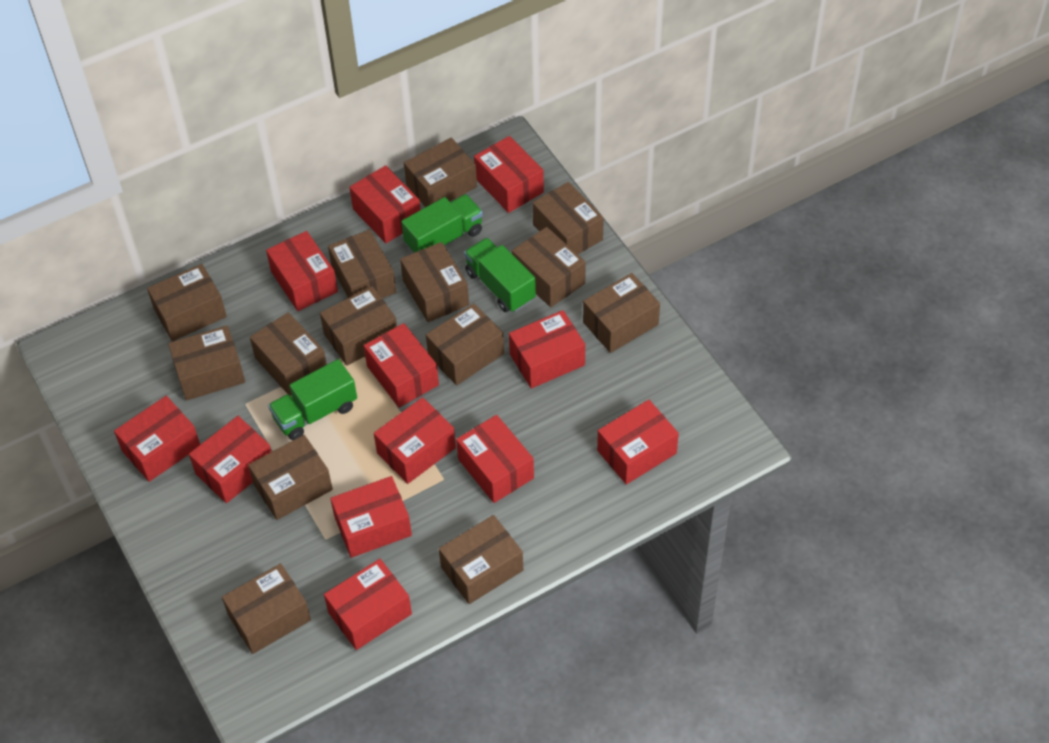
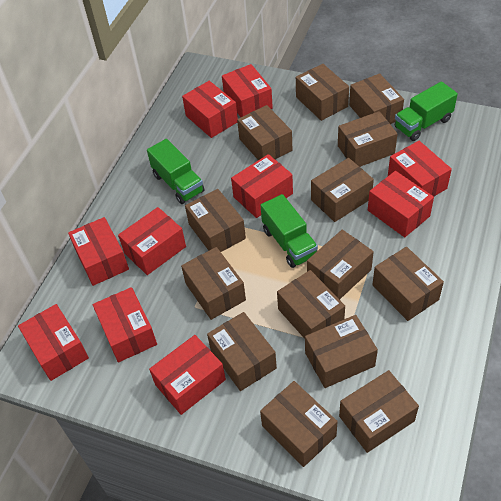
red box: [114,396,200,482] [189,416,271,503] [266,231,338,311] [324,559,412,650] [330,476,412,558] [349,165,421,243] [364,323,439,408] [374,397,456,484] [456,415,534,503] [474,136,544,213] [509,310,585,389] [597,400,679,484] = 12 -> [18,304,89,381] [68,217,129,286] [93,287,157,362] [118,207,186,275] [149,335,226,415] [182,81,238,138] [222,64,273,117] [231,154,293,218] [368,171,434,237] [388,141,452,196] = 10

